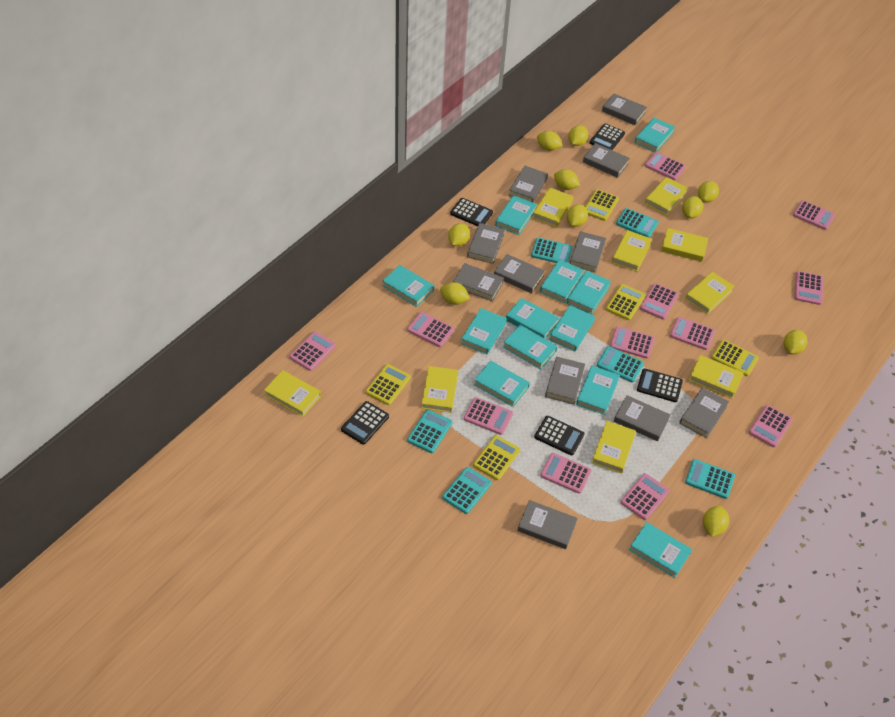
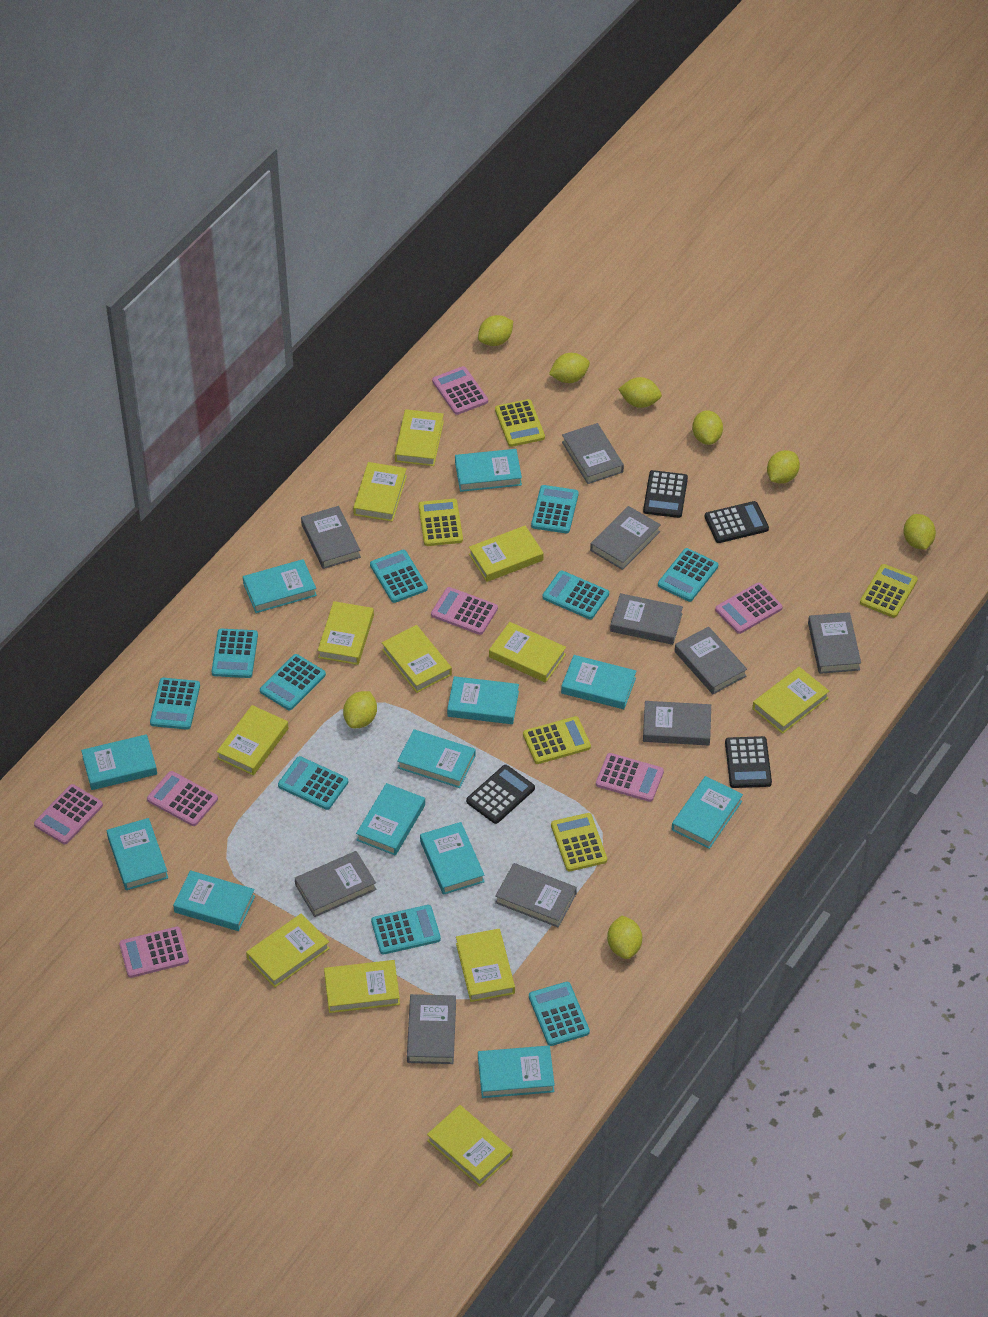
black calculator: [341,401,389,445] [450,198,493,226] [534,416,585,455] [590,123,625,150] [637,368,683,402] = 5 -> [466,765,535,824] [643,470,688,518] [705,501,769,543] [725,736,772,788] = 4
grey book: [453,263,504,302] [467,223,505,264] [494,254,545,293] [509,166,548,202] [517,500,578,549] [545,357,585,404] [569,231,606,272] [583,143,630,178] [602,93,647,125] [614,395,670,441] [679,387,729,438] = 11 -> [295,851,377,917] [301,506,361,569] [407,994,456,1064] [495,863,577,928] [562,423,624,484] [590,506,661,570] [610,593,683,645] [643,701,711,746] [675,626,747,694] [808,612,861,674] = 10
pink calculator: [289,331,336,371] [407,312,454,347] [464,397,513,435] [540,453,592,494] [610,326,655,359] [621,473,670,520] [640,283,679,319] [645,152,686,180] [670,317,715,350] [749,405,793,447] [793,200,835,230] [795,271,823,305] = 12 -> [34,784,103,844] [119,926,189,978] [147,771,218,826] [431,587,498,635] [432,366,488,415] [596,753,664,802] [715,583,783,634] = 7
turquoise calculator: [407,410,452,453] [442,467,492,514] [531,237,573,263] [597,346,644,383] [616,208,659,238] [685,459,735,499] = 6 -> [150,678,200,730] [212,629,258,678] [260,654,326,710] [278,756,348,810] [370,550,428,603] [371,905,441,954] [529,982,590,1046] [531,485,579,533] [542,570,609,619] [658,548,718,602] = 10
yellow book: [264,370,321,417] [421,366,458,413] [533,188,573,227] [592,421,636,473] [612,230,652,272] [644,177,688,215] [661,228,709,262] [685,272,735,314] [689,355,744,399] = 9 -> [217,705,289,775] [246,913,330,988] [318,601,374,665] [324,960,400,1013] [353,462,407,522] [382,625,452,693] [395,409,444,466] [427,1105,512,1187] [456,929,515,1002] [469,526,544,582] [489,622,566,683] [753,667,829,734] = 12
yellow lemon: [440,282,470,305] [448,223,470,246] [537,131,563,151] [554,169,580,190] [567,204,588,227] [568,125,588,146] [682,196,703,218] [698,181,719,203] [703,506,729,537] [784,330,807,354] = 10 -> [343,691,377,728] [478,315,513,346] [549,353,590,383] [607,916,642,959] [618,377,662,408] [692,410,723,445] [767,450,800,484] [904,514,936,550] = 8

